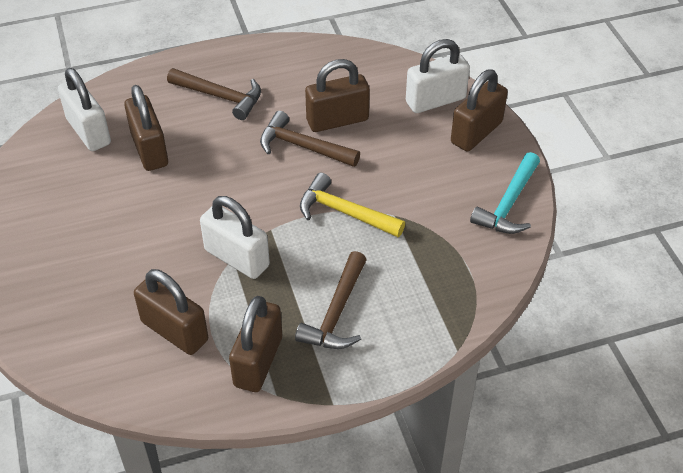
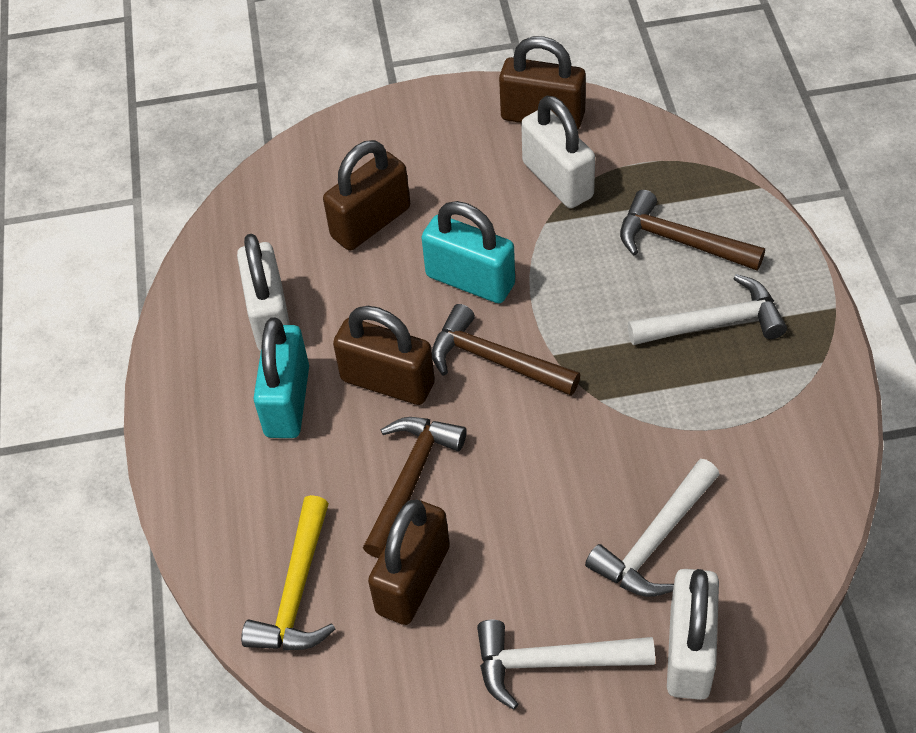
brown padlock: [124,85,168,171] [134,269,208,355] [229,296,282,392] [305,59,370,132] [451,69,508,152] = 5 -> [323,140,410,251] [333,306,435,405] [368,499,450,625] [499,36,586,129] = 4
turquoise hammer: [470,152,540,234] = 1 -> none = 0
turquoise padlock: none = 0 -> [253,318,309,438] [421,201,515,303] = 2
white hammer: none = 0 -> [477,620,655,709] [585,459,720,597] [628,274,787,345] = 3

